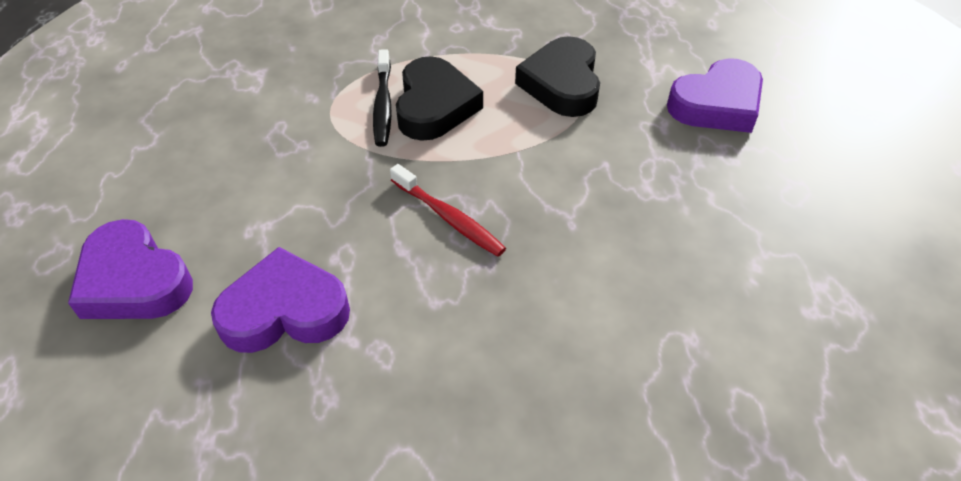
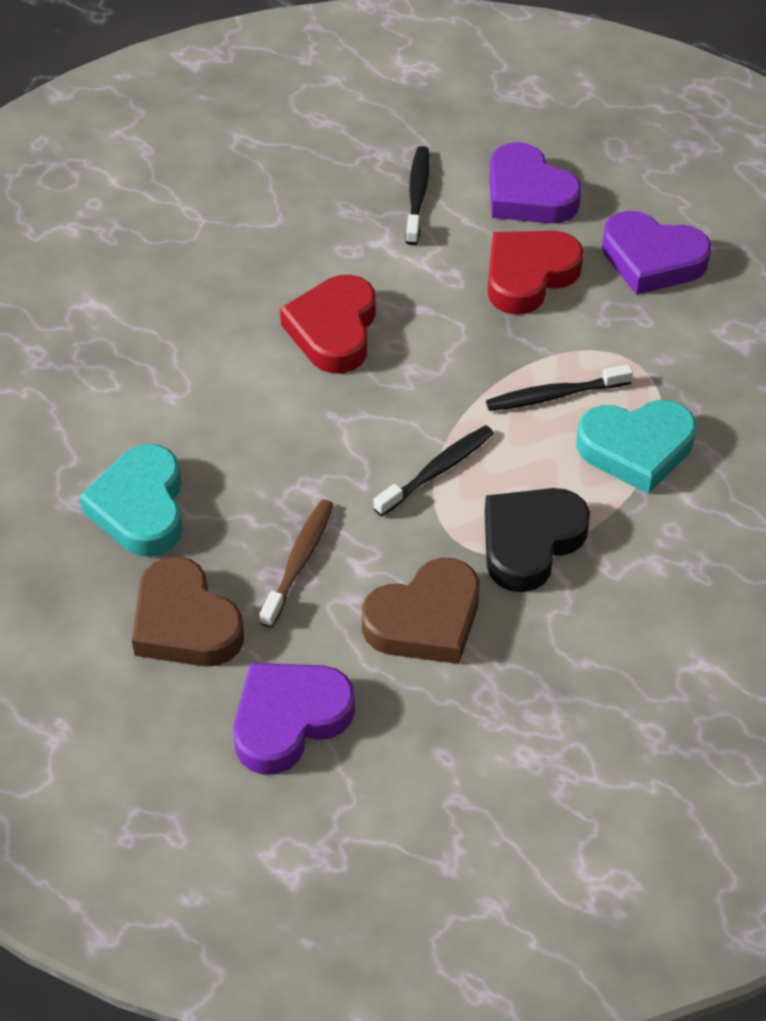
black heart: [396,56,483,141] [515,36,600,117] = 2 -> [485,488,590,592] = 1
black toothbrush: [373,49,392,147] = 1 -> [373,425,494,516] [405,146,430,245] [486,364,633,411] = 3
brown heart: none = 0 -> [132,556,244,667] [362,558,479,664] = 2
brown toothbrush: none = 0 -> [259,499,334,628] = 1
red heart: none = 0 -> [280,275,376,374] [487,231,584,315] = 2
red toothbrush: [390,164,506,257] = 1 -> none = 0
turquoise heart: none = 0 -> [79,444,183,557] [577,400,697,494] = 2

